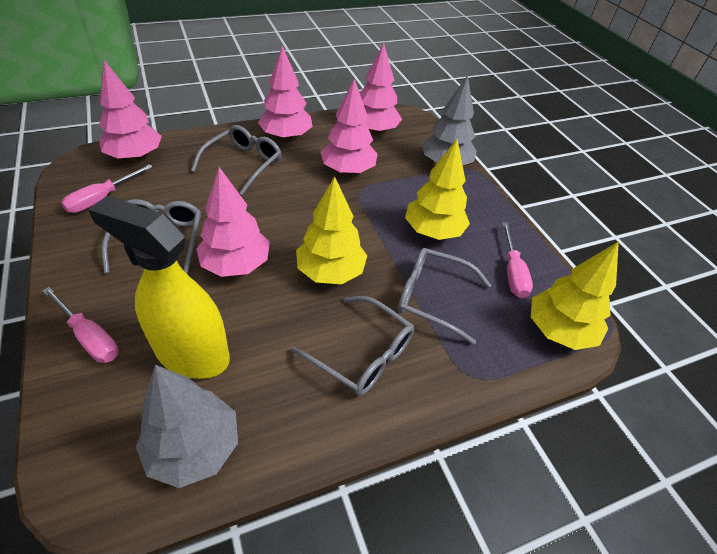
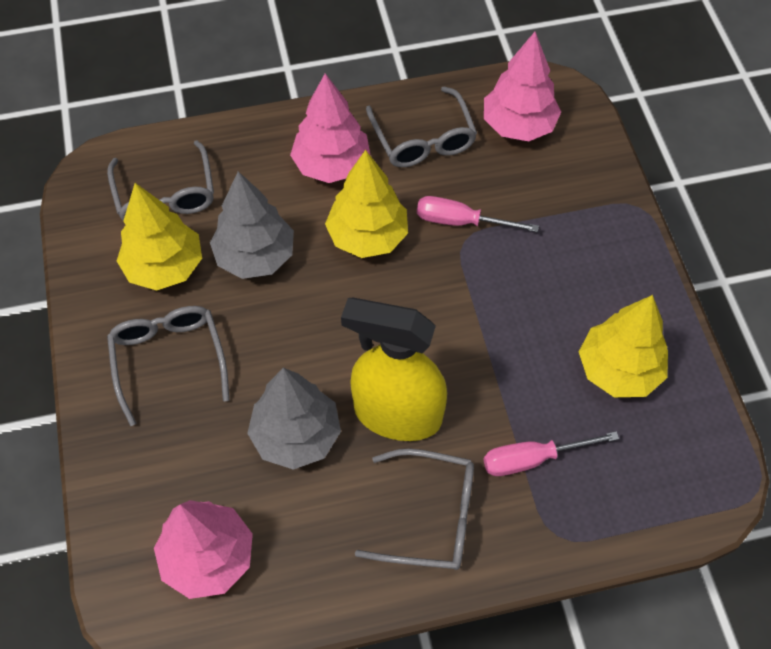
pink screwdriver: [42,287,119,363] [61,164,153,213] [502,222,533,298] = 3 -> [417,196,539,232] [484,431,619,476] = 2
pink tree: [99,60,162,161] [196,167,270,277] [258,46,313,140] [320,79,378,175] [360,43,402,134] = 5 -> [154,500,253,599] [290,73,371,183] [484,32,561,142] = 3

